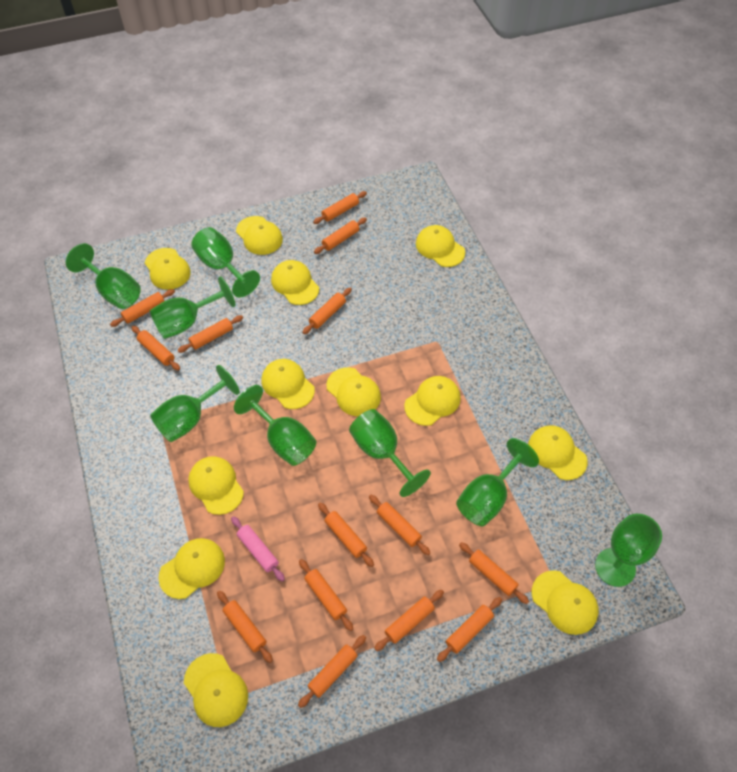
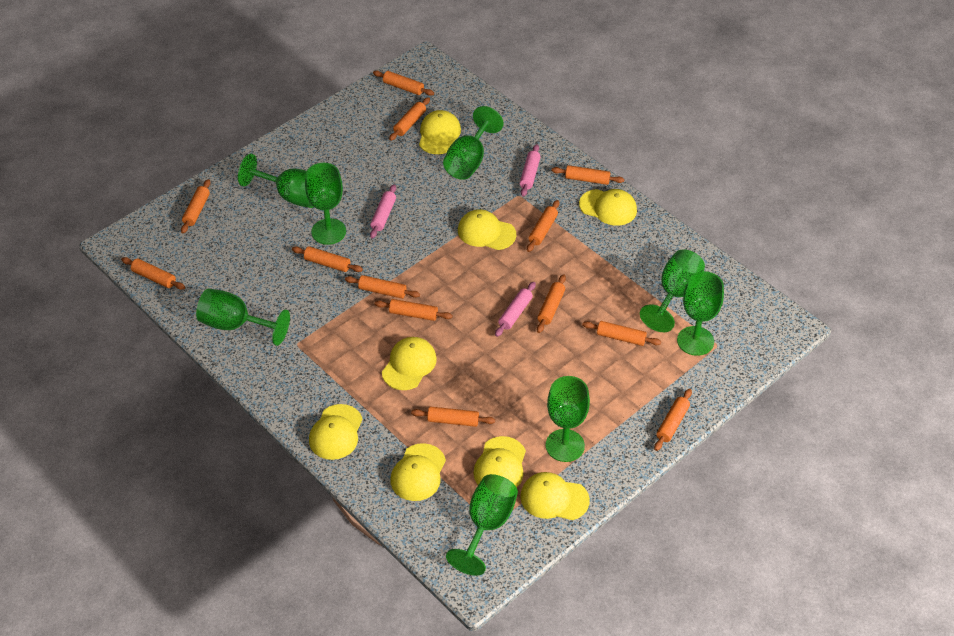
orange rolling pin: [110,289,175,327] [131,326,180,371] [178,315,243,353] [217,591,273,663] [298,635,366,708] [299,559,353,631] [302,288,352,334] [313,191,367,224] [314,218,367,254] [318,503,374,567] [369,495,430,555] [374,590,444,651] [437,597,502,662] [459,542,529,604] = 14 -> [121,257,185,290] [181,179,211,234] [292,246,363,272] [345,275,420,299] [373,70,434,96] [375,299,452,321] [389,97,430,141] [411,407,495,427] [527,200,559,252] [537,274,566,333] [551,165,624,185] [582,321,661,346] [654,389,692,451] = 13
pink rolling pin: [231,516,285,582] = 1 -> [370,184,396,239] [495,282,536,337] [520,144,541,196] = 3
yellow cap: [145,248,191,290] [159,538,225,599] [184,653,248,727] [188,456,244,515] [236,216,283,255] [261,359,315,409] [271,260,319,305] [326,367,381,416] [404,376,461,426] [416,225,465,267] [528,425,588,480] [532,570,599,635] = 12 -> [309,404,363,460] [382,337,437,390] [390,443,446,501] [419,110,461,154] [458,209,516,250] [473,436,526,488] [520,472,590,520] [579,189,637,226] = 8

